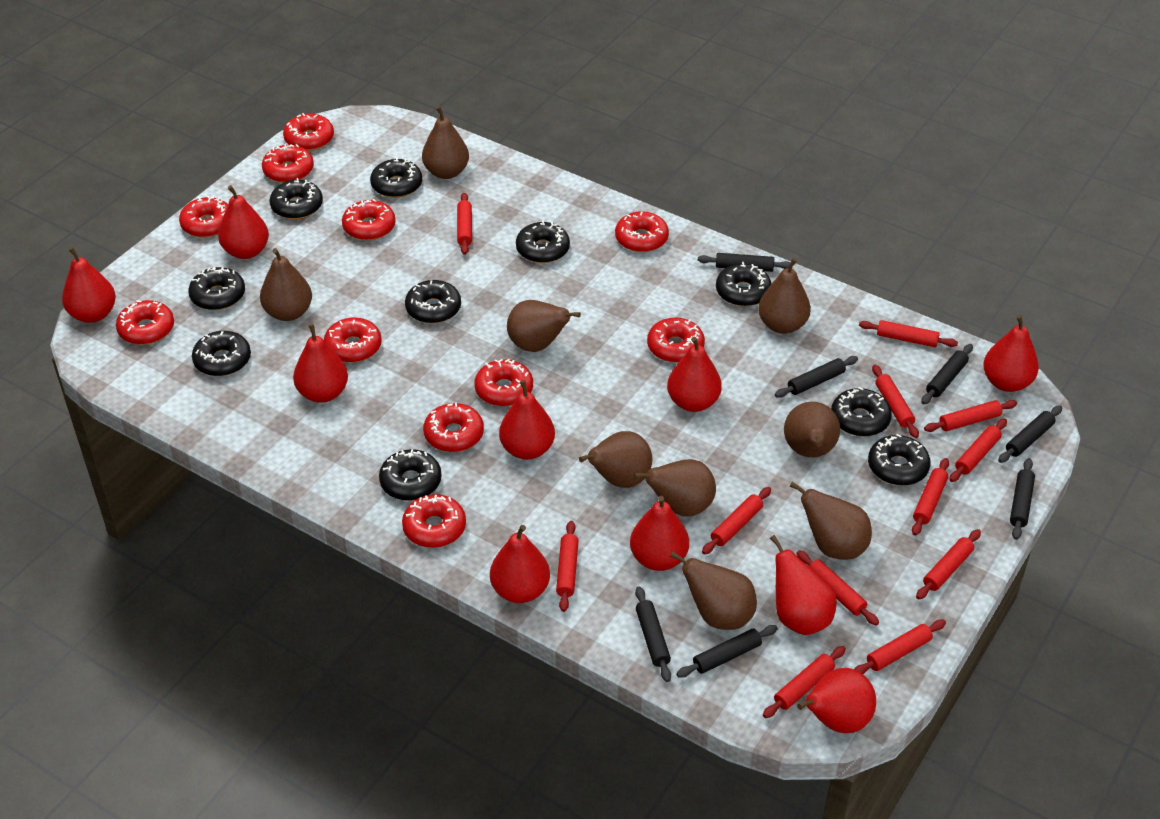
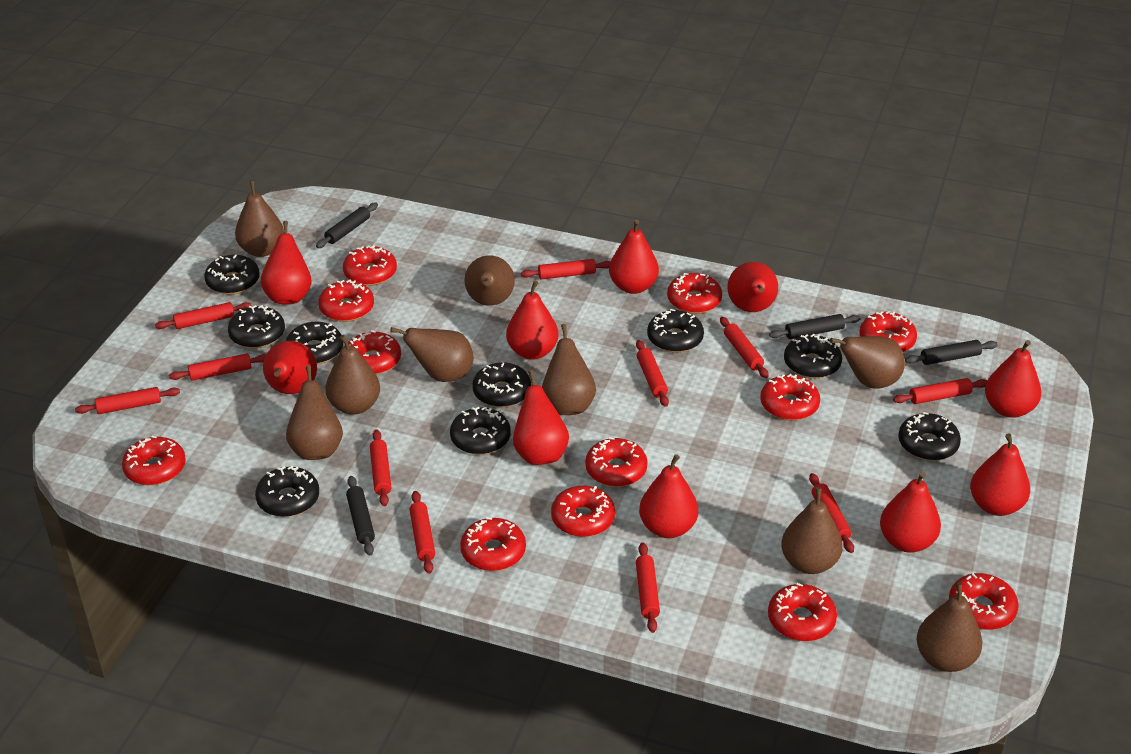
black donut: [188,267,245,310] [192,331,251,376] [270,178,323,219] [370,157,422,198] [379,449,442,501] [405,280,461,324] [516,220,570,263] [716,262,771,306] [831,387,892,437] [868,434,931,486] = 10 -> [204,255,260,294] [228,305,285,348] [255,466,319,517] [286,322,343,364] [450,407,511,455] [472,362,531,407] [647,309,704,352] [784,334,842,378] [898,412,961,461] = 9
black rolling pin: [635,586,671,682] [676,625,778,678] [698,253,790,272] [775,356,858,398] [921,344,973,404] [998,405,1062,463] [1010,458,1035,540] = 7 -> [316,203,378,248] [346,476,375,556] [769,314,861,339] [905,340,998,365] = 4
red donut: [116,300,174,345] [179,196,228,238] [262,144,314,183] [283,113,334,151] [324,317,382,363] [342,199,396,241] [402,494,466,548] [423,403,484,452] [474,359,533,406] [615,211,669,252] [647,317,705,363] = 11 -> [122,436,186,485] [318,280,374,322] [343,245,397,286] [348,330,401,375] [460,517,526,571] [551,486,615,537] [585,437,648,487] [667,273,722,314] [760,374,820,420] [768,583,837,641] [860,311,917,352] [949,573,1019,630] = 12
red rolling pin: [457,193,472,255] [556,521,579,612] [702,487,771,555] [763,646,846,718] [796,550,879,626] [854,619,946,674] [859,320,958,347] [872,365,919,438] [912,458,949,536] [916,529,981,599] [924,400,1017,432] [949,419,1007,482] = 12 -> [75,387,180,414] [155,302,252,329] [169,354,266,381] [370,430,391,506] [409,491,435,574] [521,259,610,279] [636,340,669,407] [636,542,660,633] [720,317,769,378] [809,473,854,553] [893,378,988,404] = 11

